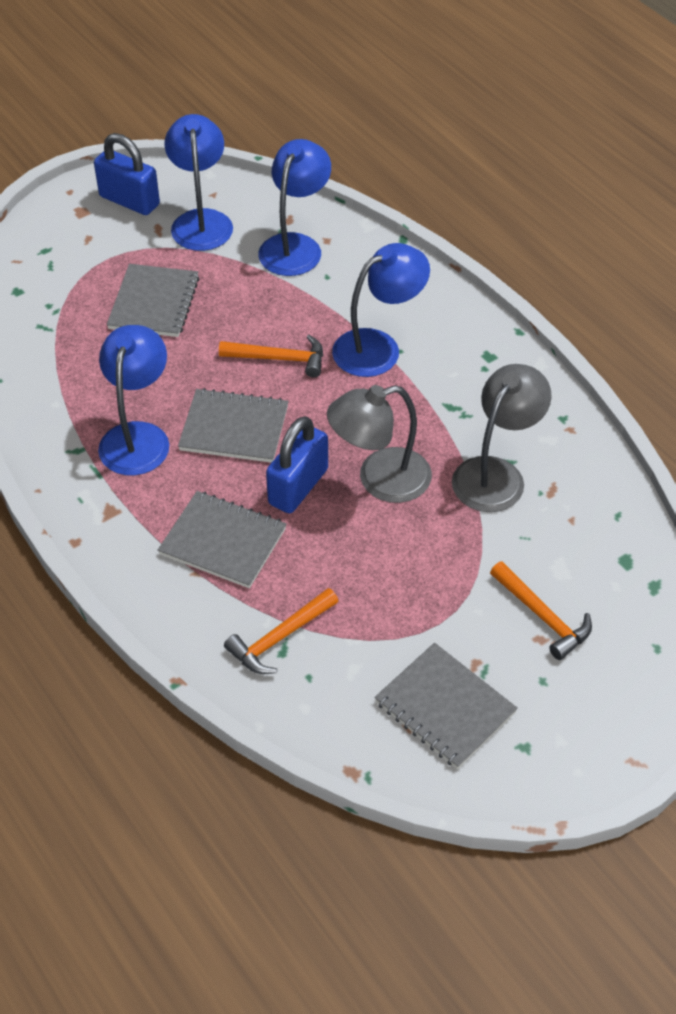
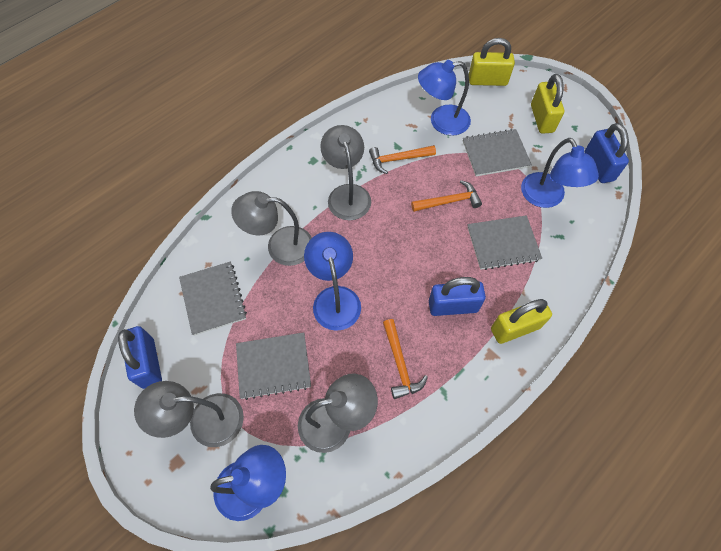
blue padlock: [94,133,160,215] [266,416,328,513] = 2 -> [118,326,162,389] [429,277,486,316] [585,123,629,183] = 3
grey lamp: [327,385,432,503] [452,364,552,512] = 2 -> [134,381,244,447] [231,191,312,266] [298,374,378,453] [320,125,371,220] = 4
yellow padlock: none = 0 -> [469,38,515,86] [491,299,552,344] [531,74,564,134] = 3

